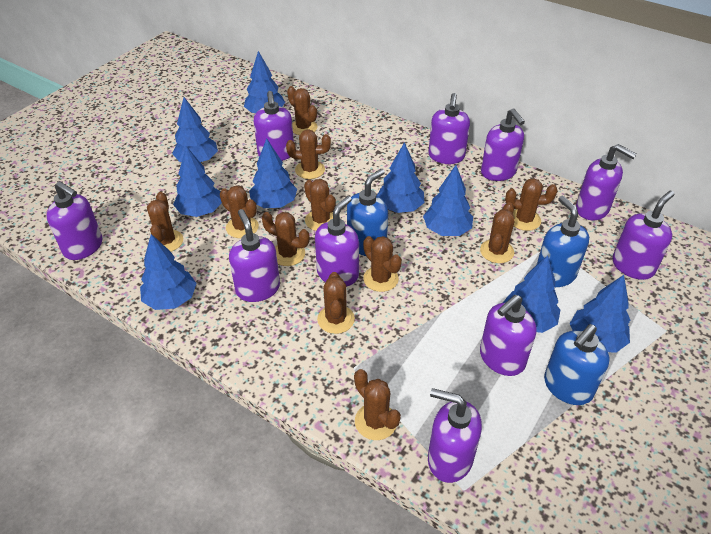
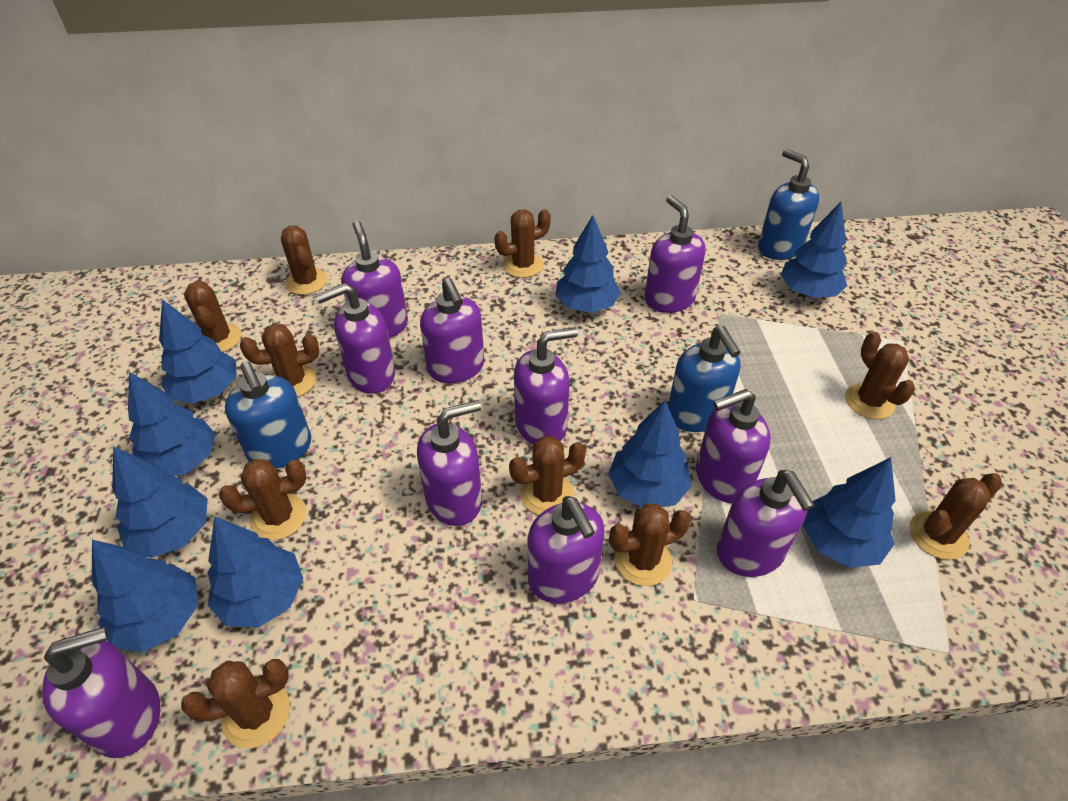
brown cactus: [147,192,183,252] [220,185,259,238] [262,212,310,266] [286,129,331,179] [287,86,318,135] [304,179,336,231] [317,272,355,334] [354,369,401,440] [363,236,402,292] [480,202,514,263] [505,178,557,231] = 11 -> [181,659,290,749] [184,280,241,352] [219,459,306,540] [240,323,319,397] [281,225,328,295] [494,209,551,278] [509,436,586,515] [609,504,691,586] [845,332,915,419] [910,473,1002,560] = 10

